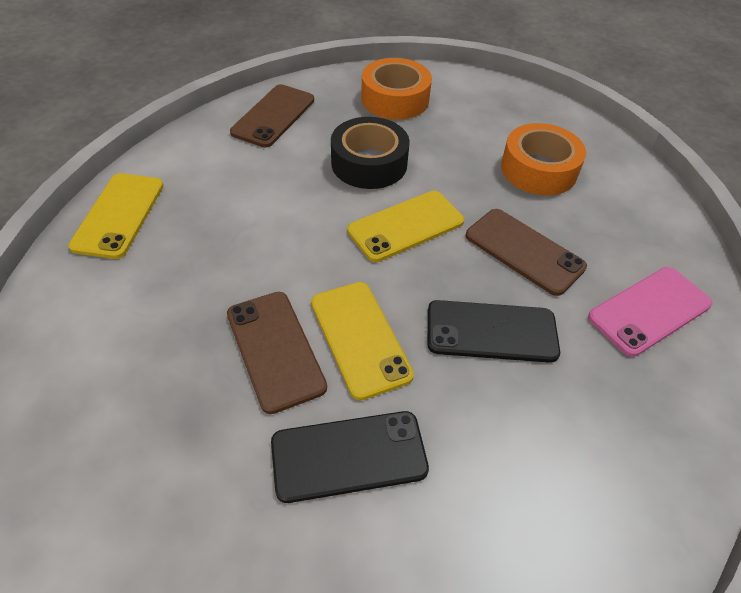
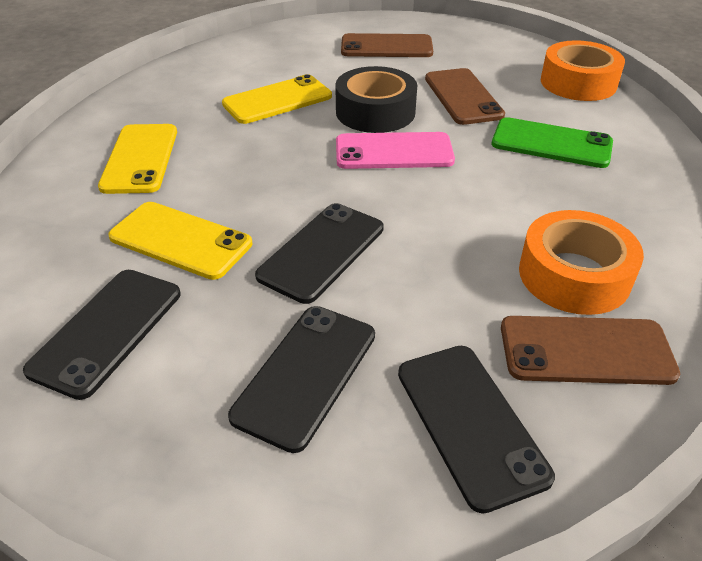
black phone: [271,411,429,503] [428,300,560,363] = 2 -> [23,270,181,400] [228,306,375,453] [255,203,384,304] [398,346,555,514] = 4
green phone: none = 0 -> [492,117,613,168] = 1

